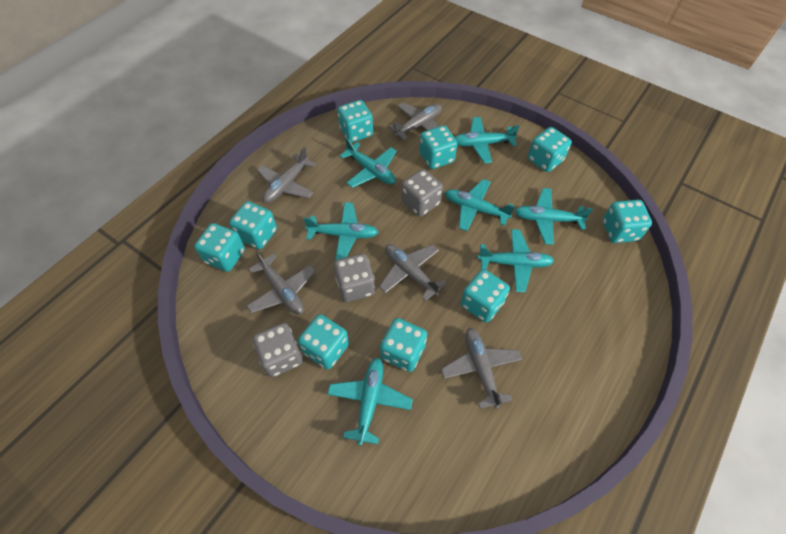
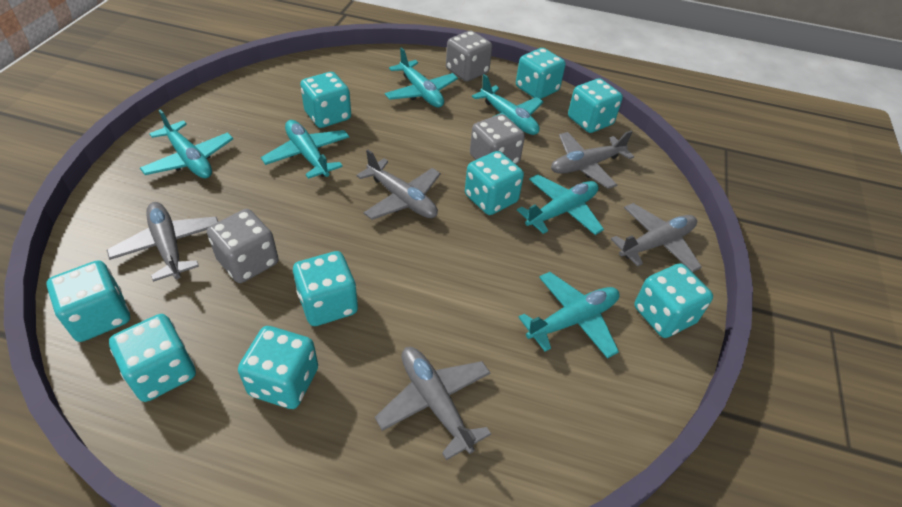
turquoise plane: [303,202,378,261] [327,358,413,445] [339,138,397,188] [445,179,515,231] [454,117,520,163] [477,229,554,292] [514,188,593,245] = 7 -> [140,109,233,178] [261,120,349,179] [385,48,458,108] [472,74,543,135] [517,174,604,235] [518,272,620,359] = 6

